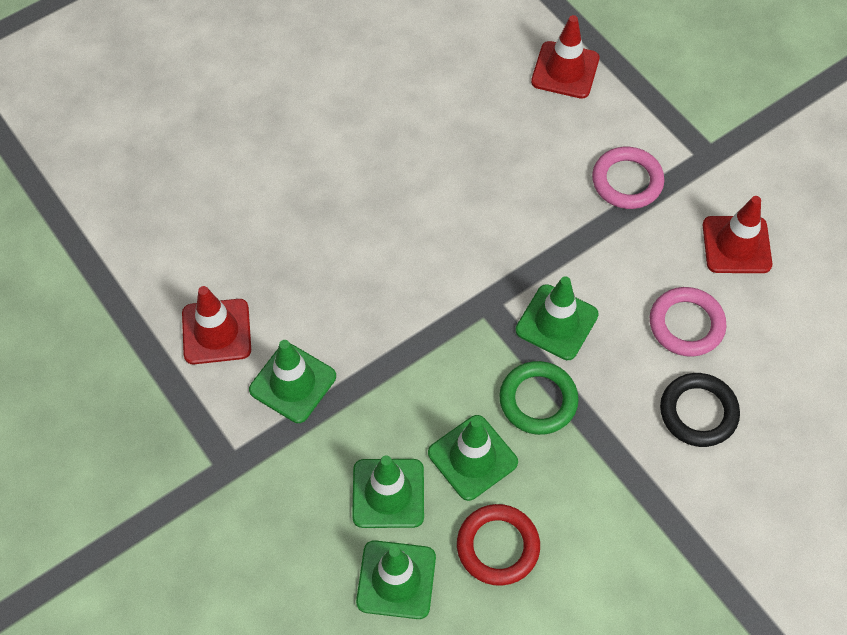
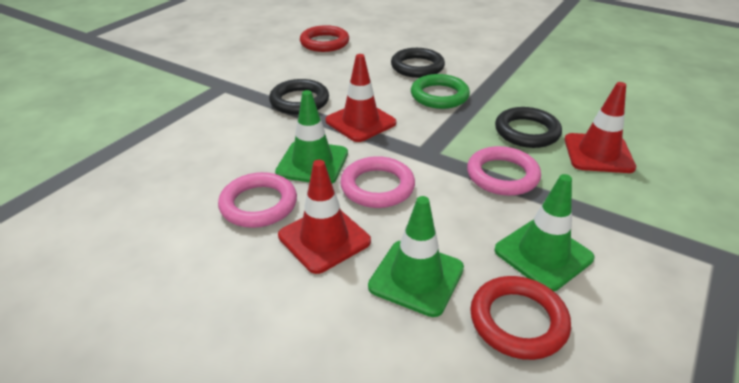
black ring: [660,373,740,447] = 1 -> [269,79,329,115] [391,48,445,78] [495,107,562,148] = 3
green traffic cone: [249,340,336,423] [352,455,424,528] [356,540,436,619] [428,415,518,501] [515,276,599,360] = 5 -> [275,90,348,184] [368,196,464,317] [494,174,594,291] = 3
pink ring: [592,147,665,209] [650,287,726,357] = 2 -> [218,172,297,228] [340,156,415,208] [467,146,541,196] = 3
red ring: [457,504,540,586] = 1 -> [300,25,349,52] [470,276,571,360] = 2

